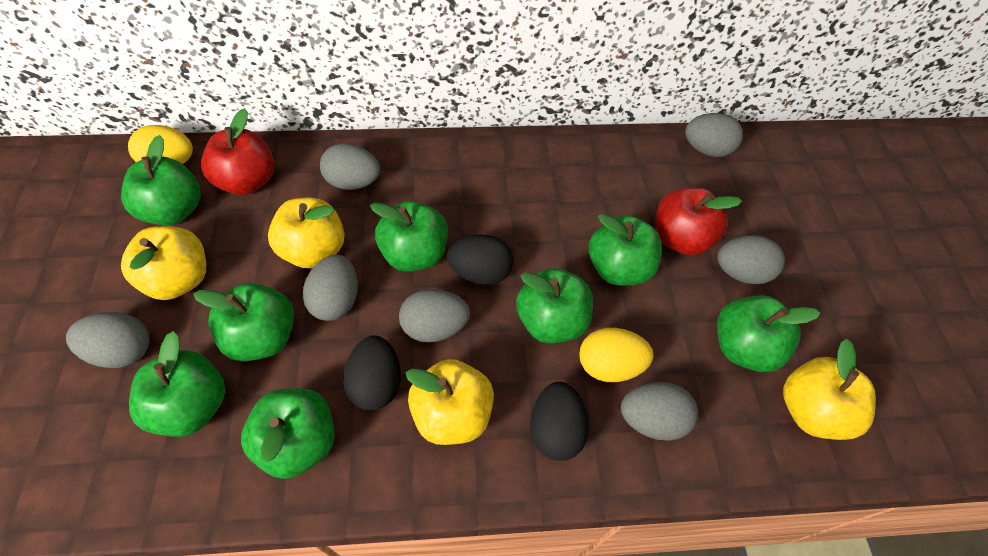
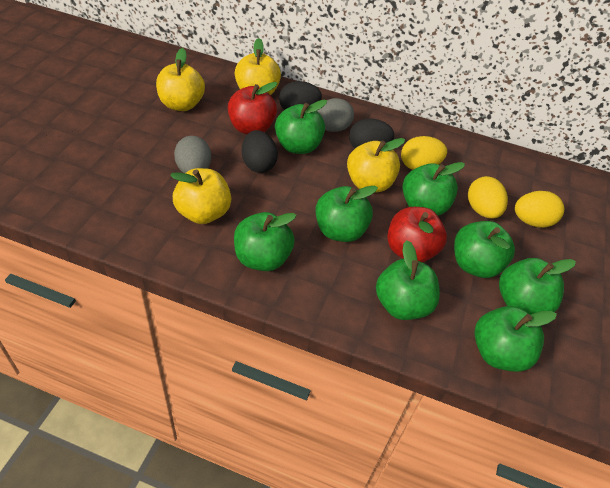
grey egg: [66,312,150,368] [303,255,358,321] [320,143,380,190] [399,289,470,343] [621,382,698,441] [685,113,743,157] [717,235,785,284] = 7 -> [174,136,211,173] [317,98,354,132] = 2
yellow egg: [128,125,193,164] [579,328,653,382] = 2 -> [401,136,447,170] [468,176,508,219] [515,191,564,228] = 3

